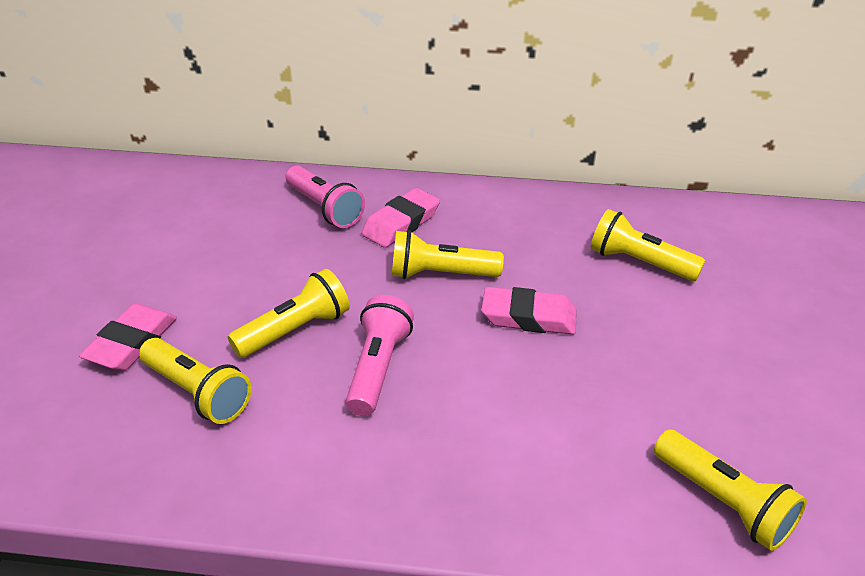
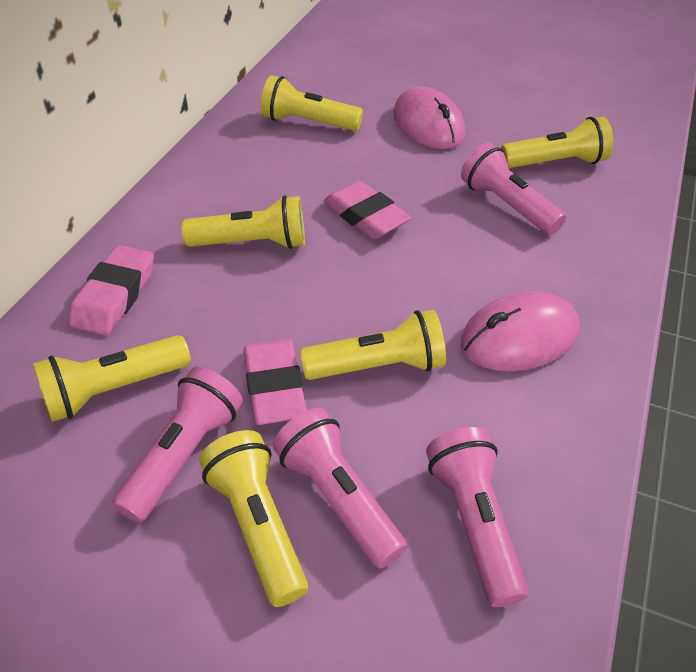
pink flashlight: [286,165,365,228] [345,295,414,416] = 2 -> [112,367,243,523] [273,408,407,569] [426,427,528,607] [461,143,566,235] = 4
pink mouse: none = 0 -> [393,86,465,149] [460,291,580,371] = 2
yellow flashlight: [139,338,252,424] [228,269,350,358] [392,230,504,279] [591,209,705,281] [654,429,807,551] = 5 -> [33,335,191,422] [181,195,305,249] [199,430,308,607] [261,75,363,131] [300,310,446,380] [501,117,613,168] = 6

